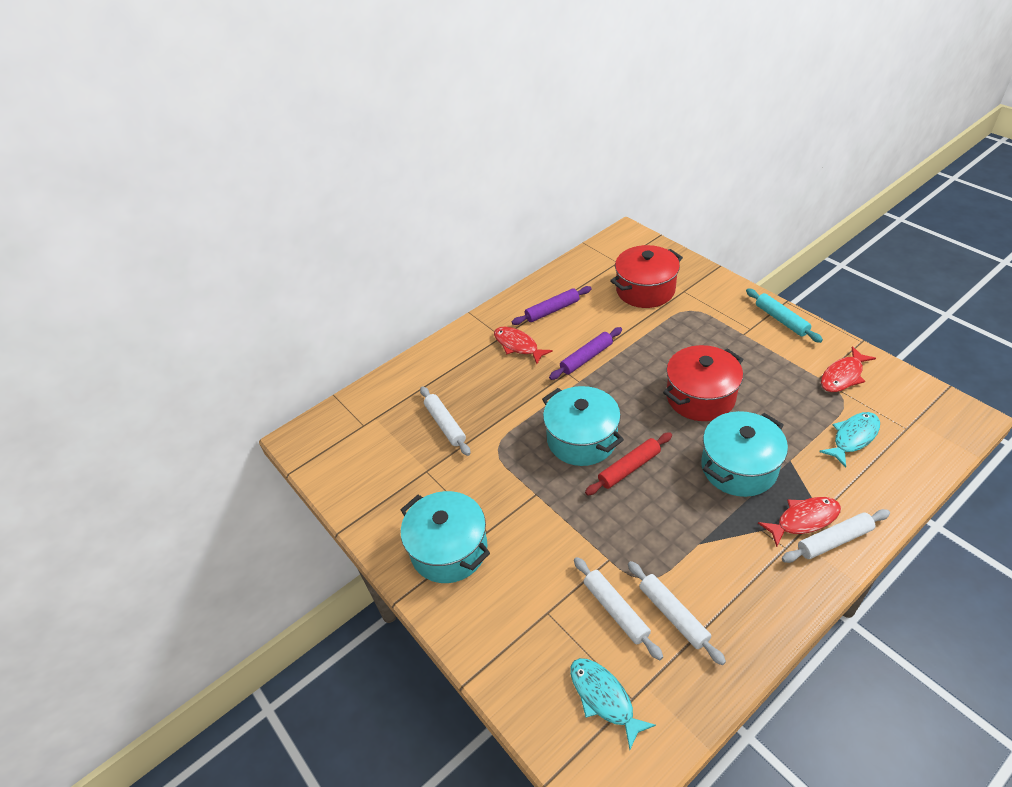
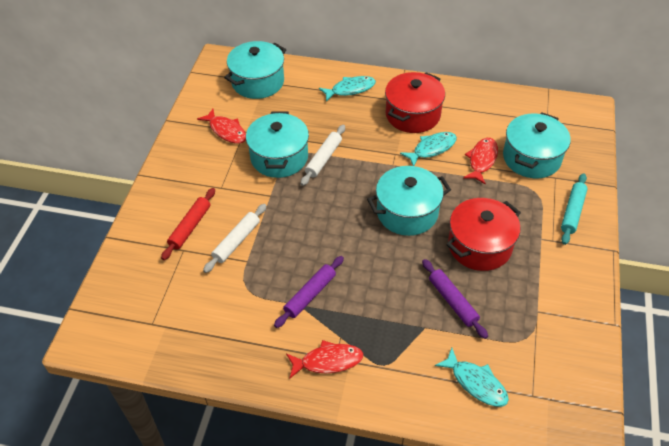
turquoise fish: [570,658,656,750] [819,412,880,468] = 2 -> [319,76,376,102] [400,132,457,166] [435,348,509,407] = 3
turquoise pot: [401,491,490,583] [542,386,624,466] [701,411,788,497] = 3 -> [224,41,286,99] [246,112,309,178] [367,166,451,236] [503,113,571,178] = 4
white rolling pin: [420,386,471,456] [574,557,663,660] [628,561,726,665] [782,509,890,563] = 4 -> [203,204,267,273] [301,125,345,186] = 2

